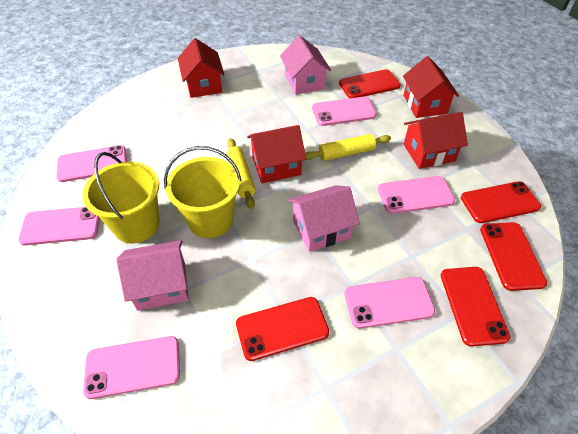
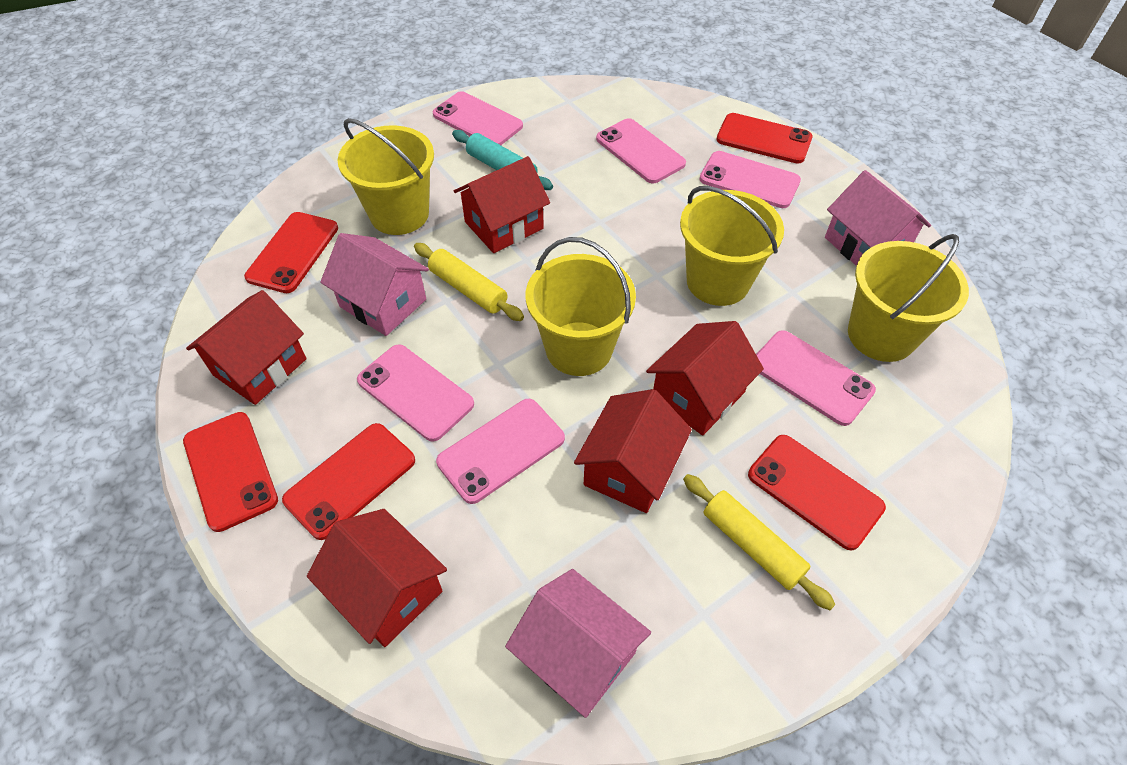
red house: [178,38,225,98] [247,125,306,183] [403,56,459,118] [404,112,468,169] = 4 -> [186,290,306,405] [307,509,447,647] [454,156,550,253] [574,389,692,513] [646,321,764,435] = 5
turquoise rolling pin: none = 0 -> [452,130,553,190] = 1
yellow bucket: [82,152,159,244] [164,146,241,238] = 2 -> [338,118,434,235] [526,237,636,376] [680,186,784,306] [848,234,969,362] = 4

